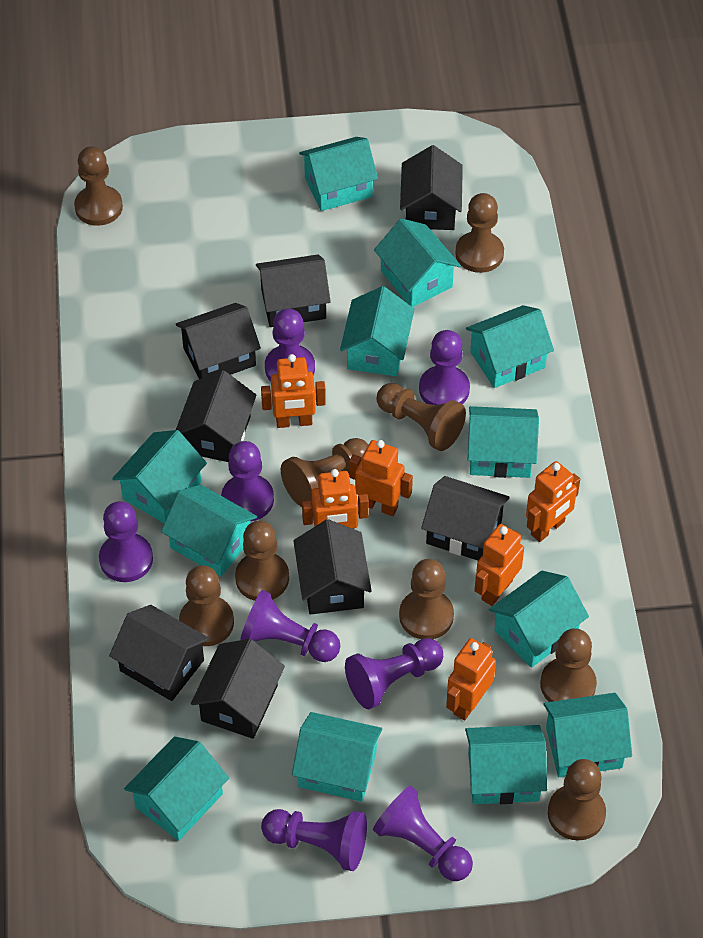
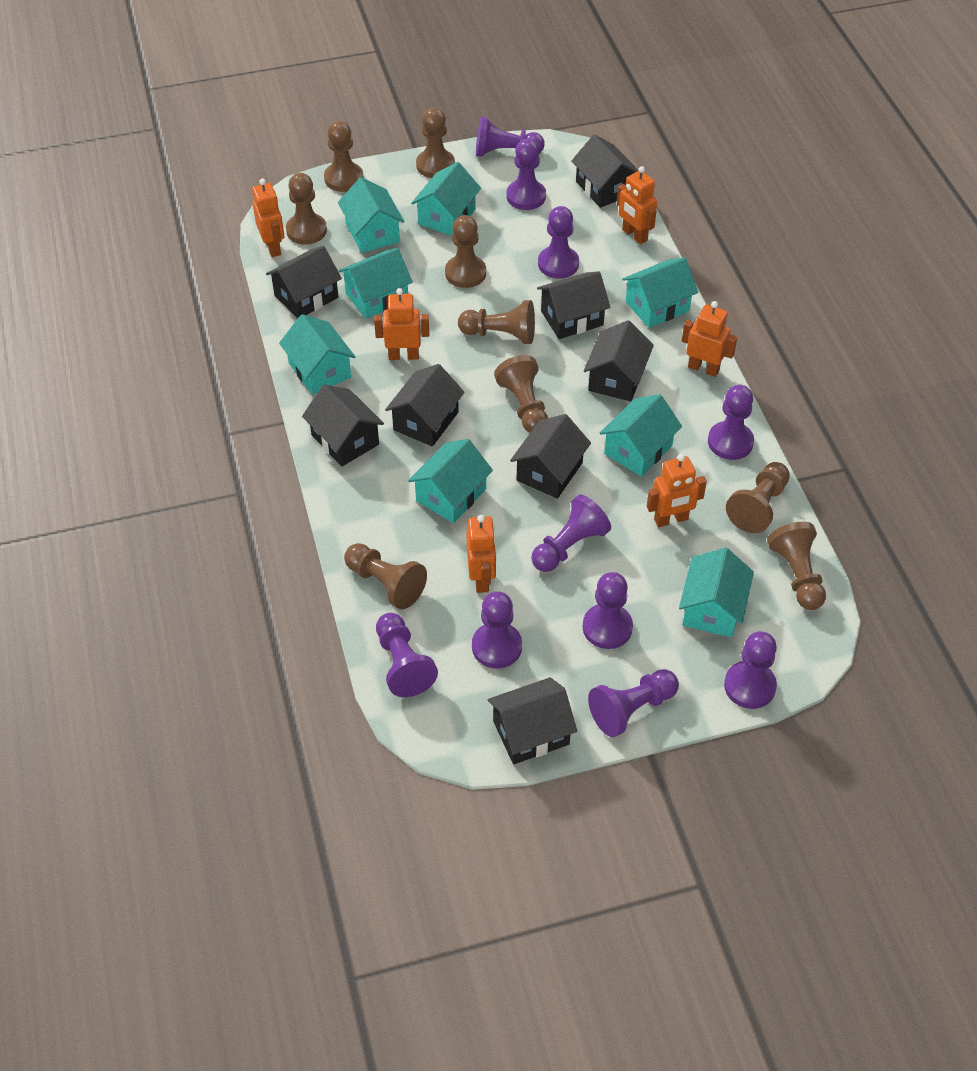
purple pawn: [99,501,153,582] [221,441,274,522] [240,590,340,662] [261,809,367,871] [265,309,315,381] [345,638,443,709] [373,786,473,881] [419,330,470,405] = 8 -> [376,613,438,697] [472,591,522,668] [476,116,545,157] [507,139,546,210] [531,494,611,572] [538,206,579,279] [583,572,633,649] [588,669,679,737] [708,385,754,460] [724,631,777,709] = 10
turquoise house: [112,430,207,523] [124,736,229,841] [161,485,257,577] [292,712,383,802] [299,137,378,211] [340,286,414,376] [374,218,461,307] [465,725,547,804] [466,305,554,388] [468,406,539,478] [489,571,589,668] [543,693,632,777] = 12 -> [279,314,355,395] [338,177,404,253] [338,248,413,319] [408,439,493,523] [411,162,481,236] [600,394,682,477] [622,258,698,328] [679,548,754,637] = 8

